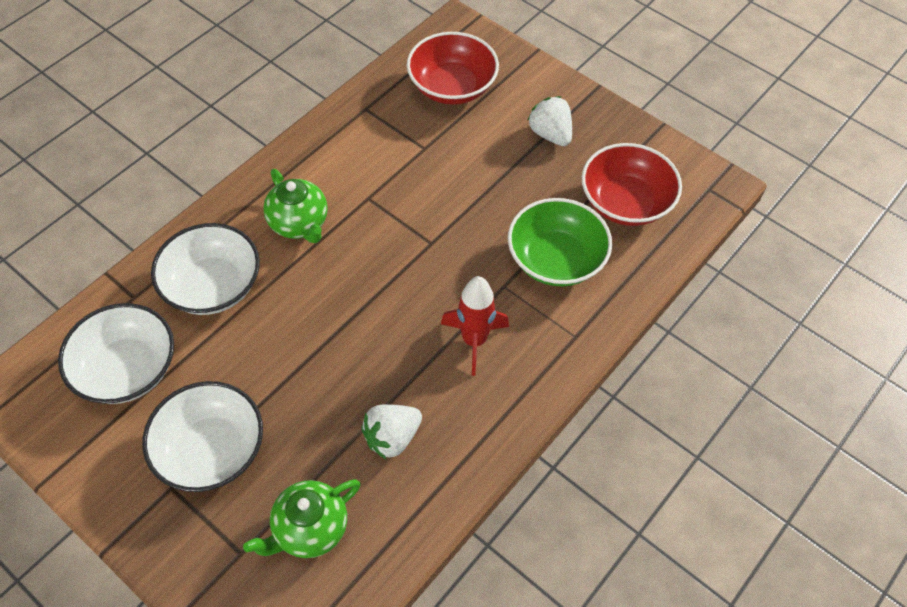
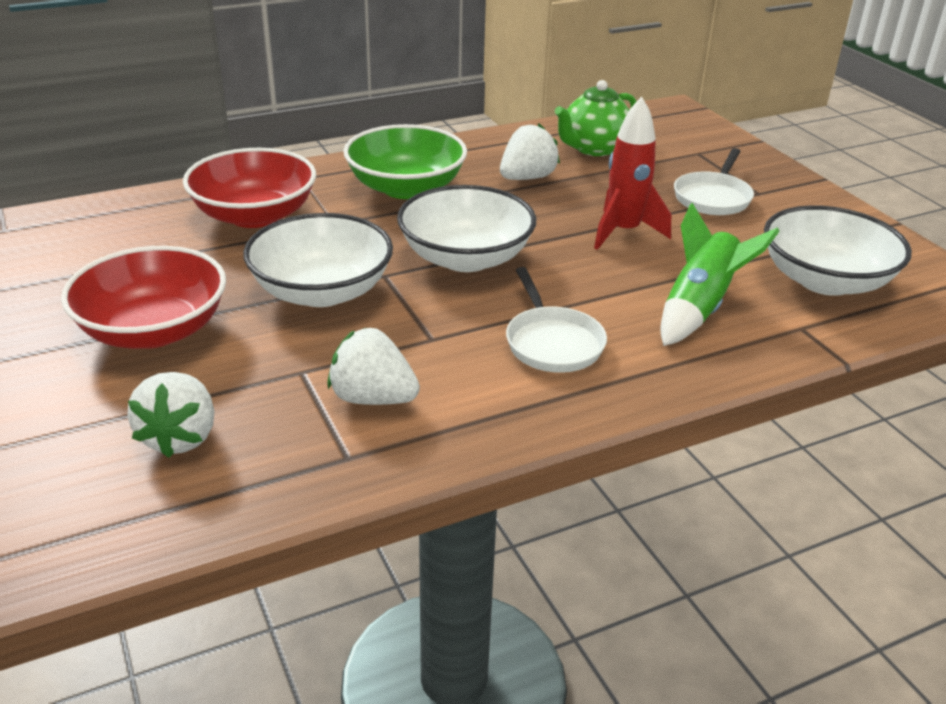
green rocket: none = 0 -> [660,203,780,346] = 1
green teapot: [243,479,361,558] [263,169,328,243] = 2 -> [555,80,637,156] = 1
white pan: none = 0 -> [506,267,607,373] [674,148,754,215] = 2
white strawberry: [361,404,422,459] [527,96,572,146] = 2 -> [128,372,214,458] [327,327,420,405] [500,124,560,180] = 3

